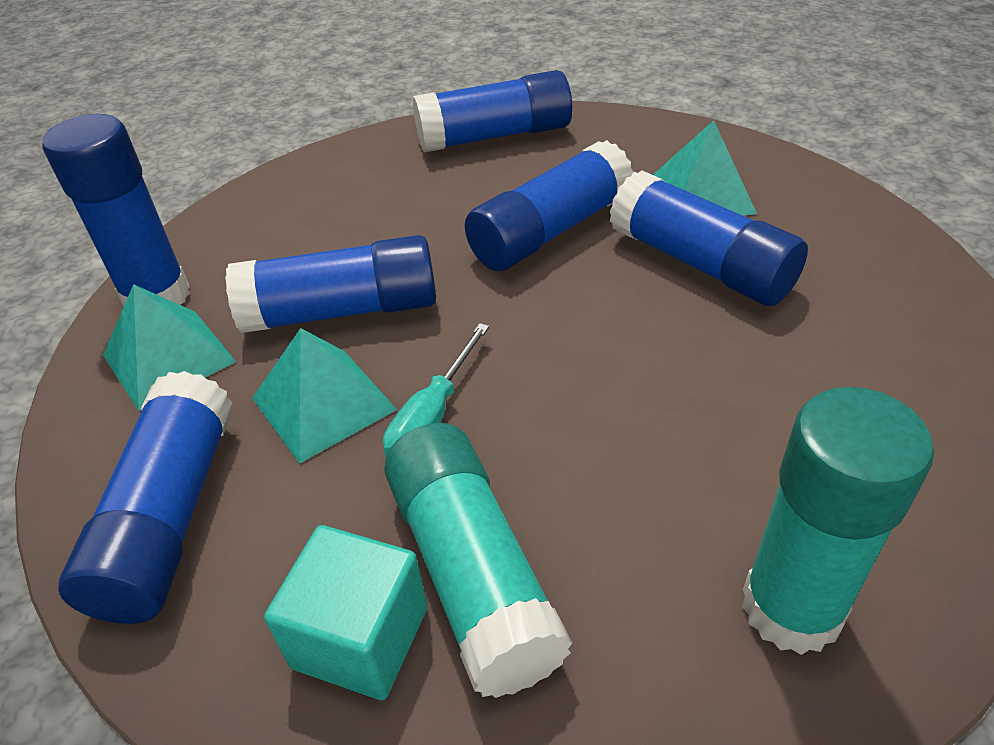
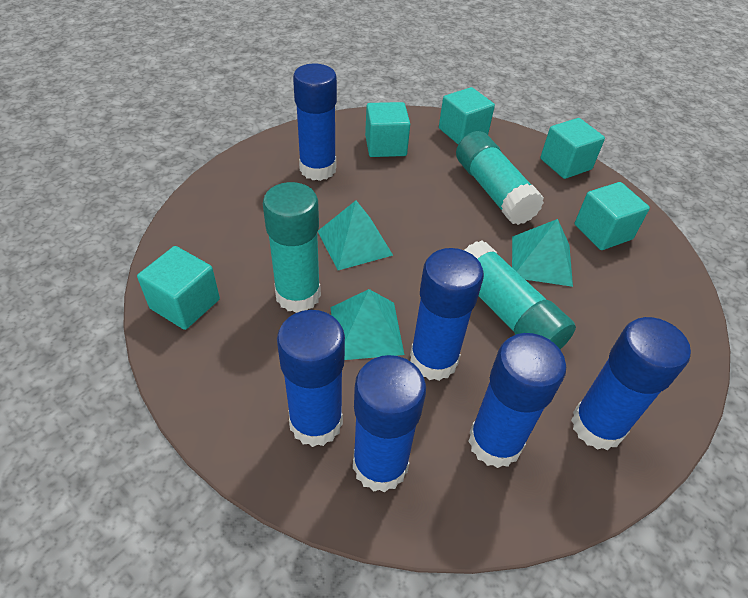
turquoise cube: [264,525,428,700] = 1 -> [137,246,220,330] [365,102,410,157] [439,87,495,144] [540,118,605,179] [575,182,650,250] = 5
turquoise glue stick: [384,423,572,698] [742,387,934,655] = 2 -> [263,182,321,313] [456,131,544,225] [464,241,576,349] = 3
turquoise screwdriver: [383,323,489,456] = 1 -> none = 0

